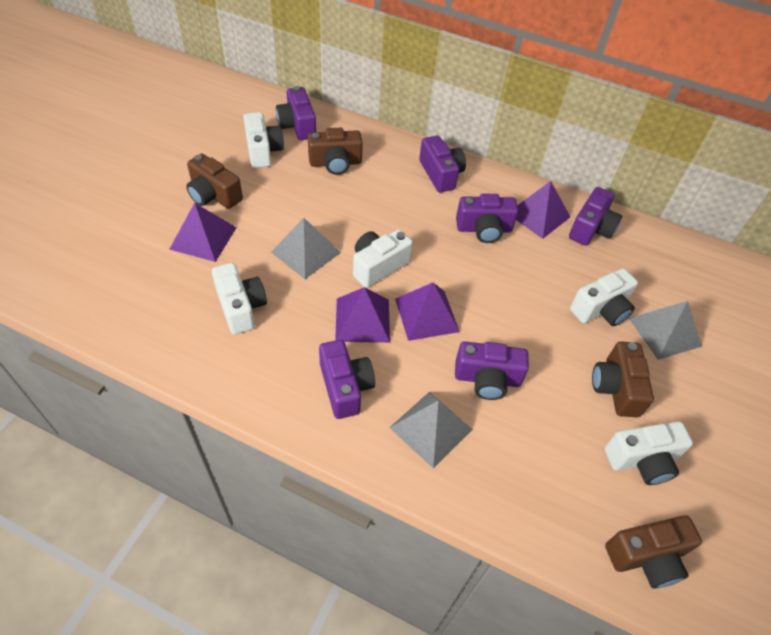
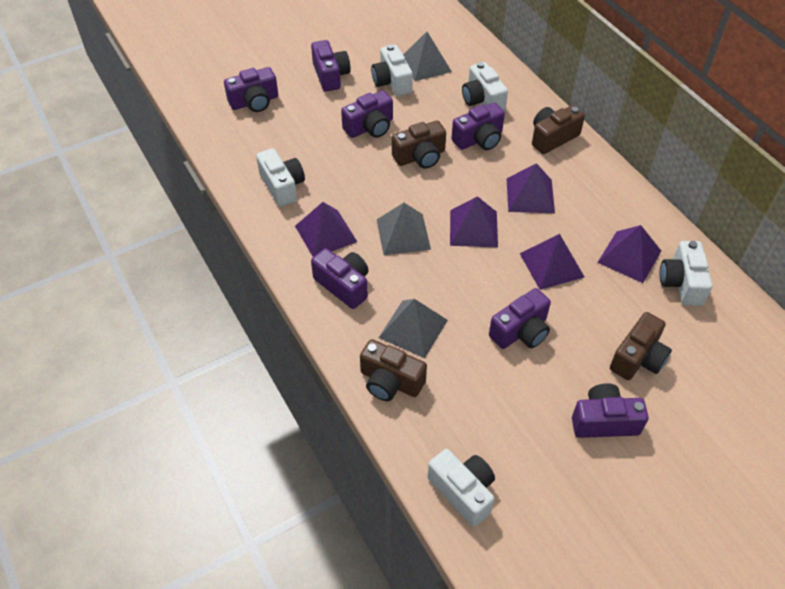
purple camera: [276,86,316,140] [319,340,375,419] [419,136,466,192] [455,341,529,400] [456,194,518,243] [569,187,622,246] = 6 -> [224,67,278,112] [311,40,351,92] [311,248,368,309] [341,90,393,138] [451,103,505,150] [489,288,551,349] [572,383,649,438] = 7
purple pyramid: [169,203,237,262] [335,287,390,343] [395,282,460,341] [516,181,570,239] = 4 -> [295,202,357,257] [450,196,498,247] [507,163,555,213] [520,234,584,290] [597,225,661,283] = 5

